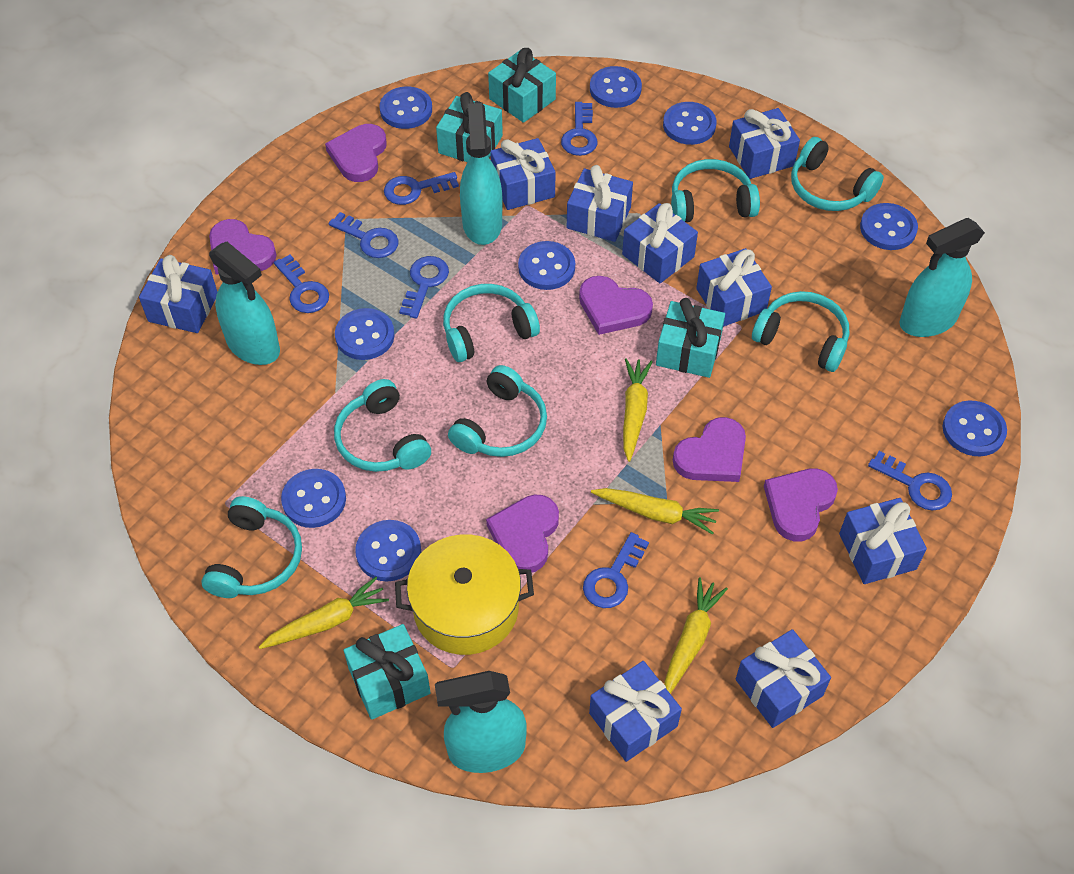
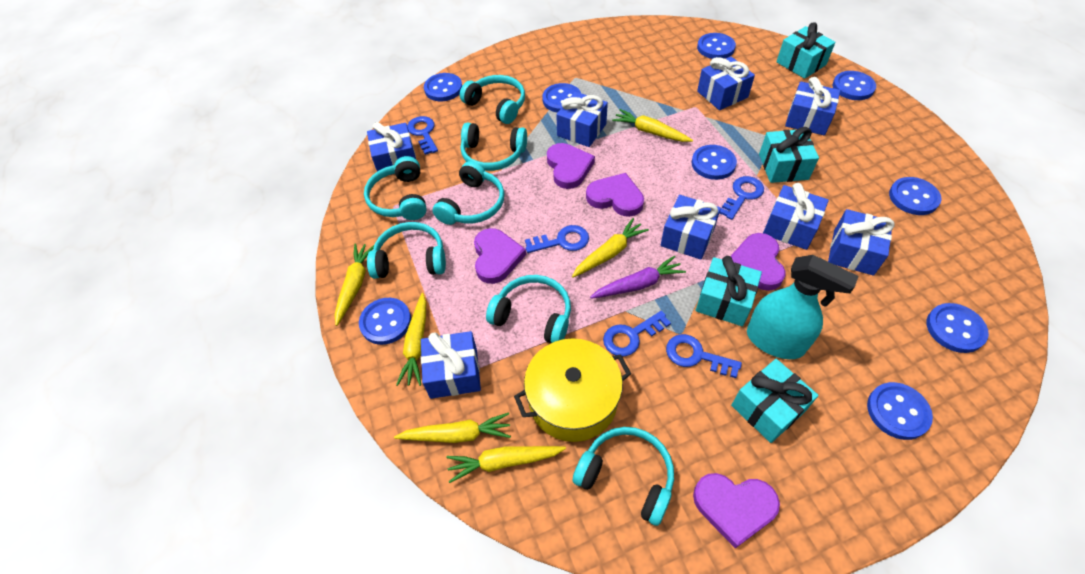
blue gift: [139,255,217,333] [490,138,556,210] [567,165,633,242] [589,661,682,762] [622,203,698,283] [696,248,772,327] [729,108,800,179] [736,629,831,728] [839,498,927,584] = 9 -> [367,122,416,175] [421,331,481,399] [556,92,608,147] [661,195,721,260] [697,57,755,110] [763,183,829,250] [785,77,840,135] [828,209,895,276] = 8
blue key: [274,255,329,313] [328,212,398,258] [384,172,459,205] [399,256,449,319] [561,102,597,156] [583,532,649,608] [868,451,952,511] = 7 -> [407,116,438,155] [525,225,589,253] [603,311,671,357] [666,334,742,378] [720,176,764,220] = 5
purple carrot: none = 0 -> [590,256,686,299] = 1
purple heart: [209,219,276,275] [325,124,386,182] [486,494,559,572] [579,276,653,335] [673,417,746,482] [764,468,838,541] = 6 -> [474,228,526,284] [547,143,595,189] [586,173,644,217] [693,473,780,548] [731,233,785,291] = 5
turquoise spray bottle: [209,242,280,365] [435,671,526,773] [460,103,503,245] [899,218,985,337] = 4 -> [747,255,859,359] = 1
yellow carrot: [259,577,389,649] [591,488,719,535] [623,358,653,462] [664,577,728,694] = 4 -> [335,243,374,326] [394,412,511,443] [396,293,426,386] [446,446,566,483] [572,218,649,278] [612,109,693,142] = 6

